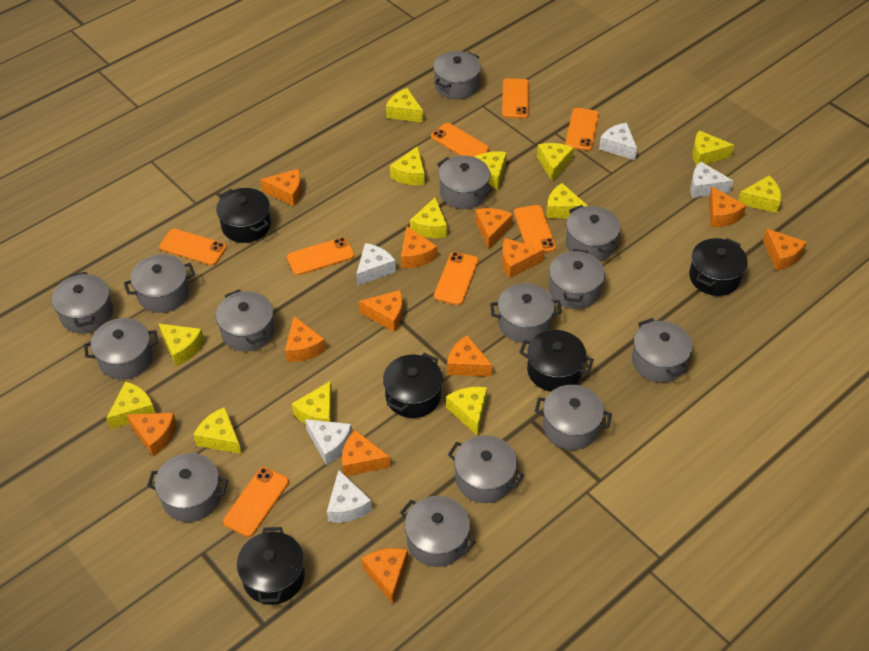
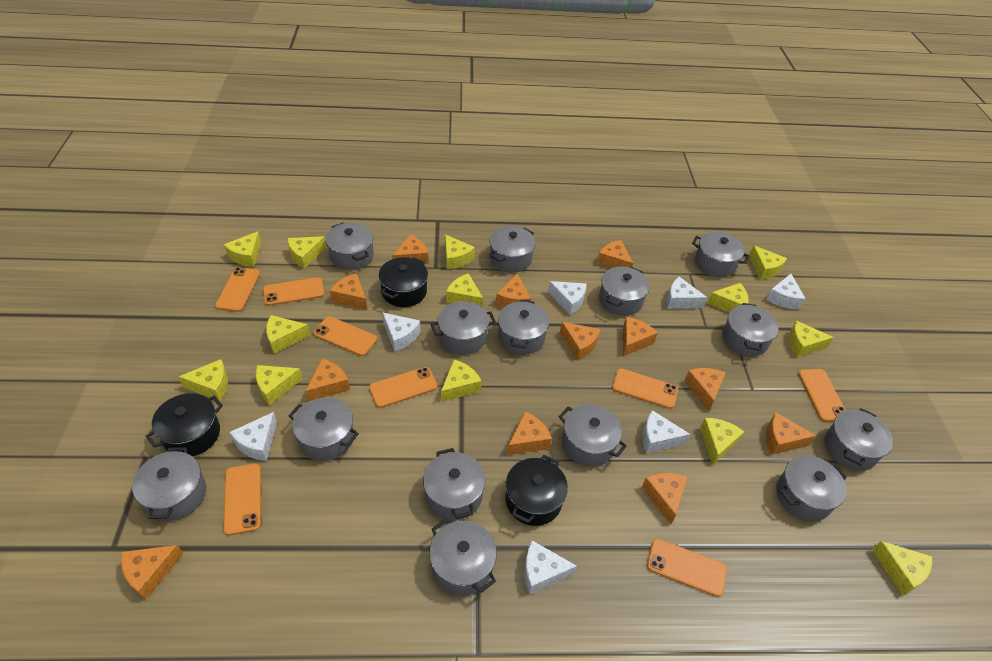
black pot: [216,188,271,243] [237,527,305,605] [383,353,443,418] [519,330,594,392] [689,238,748,296] = 5 -> [146,393,223,456] [379,257,428,307] [505,455,568,526] = 3
white cheese: [305,419,352,465] [327,470,372,523] [356,243,396,286] [599,123,637,160] [690,161,733,198] = 5 -> [230,412,277,461] [382,312,420,352] [524,540,577,594] [548,281,586,315] [642,410,690,453] [667,277,707,309] [766,274,806,309] = 7

